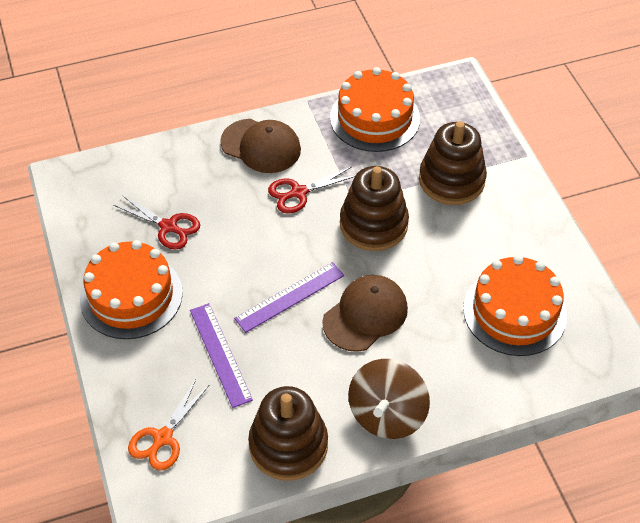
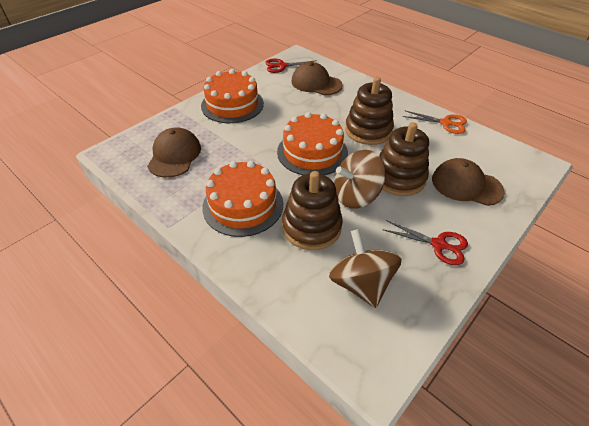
brown cap: [220,119,301,173] [322,275,408,352] = 2 -> [147,128,201,178] [291,62,343,95] [432,158,505,206] = 3
brown spinning top: [348,359,430,439] = 1 -> [329,229,402,308] [334,150,386,209] = 2
purple ruler: [190,303,253,408] [234,262,344,333] = 2 -> none = 0

